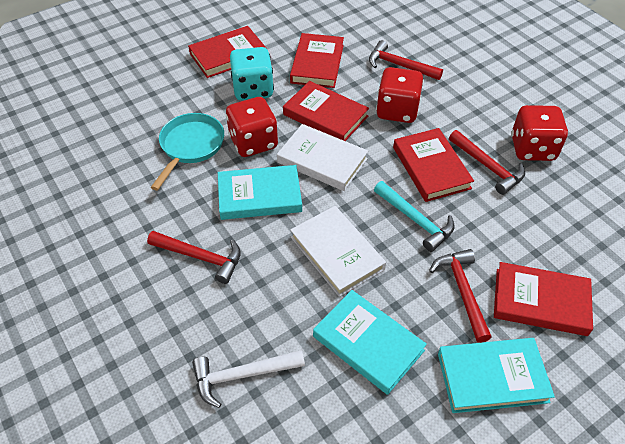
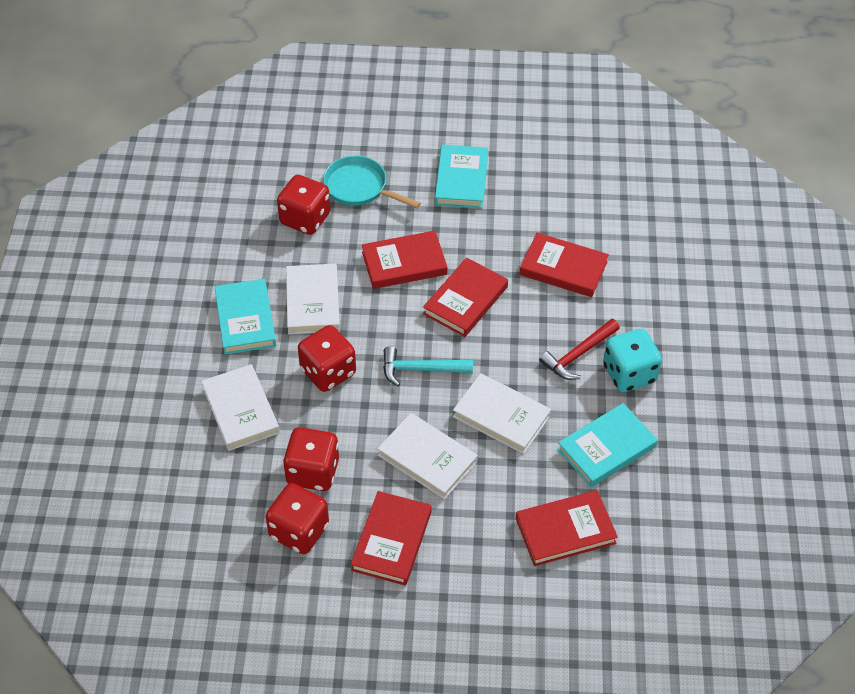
red dice: [226,97,278,157] [376,67,424,123] [511,105,568,161] = 3 -> [266,483,329,554] [277,175,331,235] [283,427,339,491] [298,325,356,392] = 4
red hammer: [147,231,241,284] [369,40,443,80] [429,249,492,343] [449,130,525,195] = 4 -> [539,319,620,380] = 1
white book: [277,124,368,191] [290,206,386,297] = 2 -> [201,364,280,451] [286,264,340,334] [378,413,478,499] [453,373,551,454] = 4
white hammer: [192,350,305,408] = 1 -> none = 0

